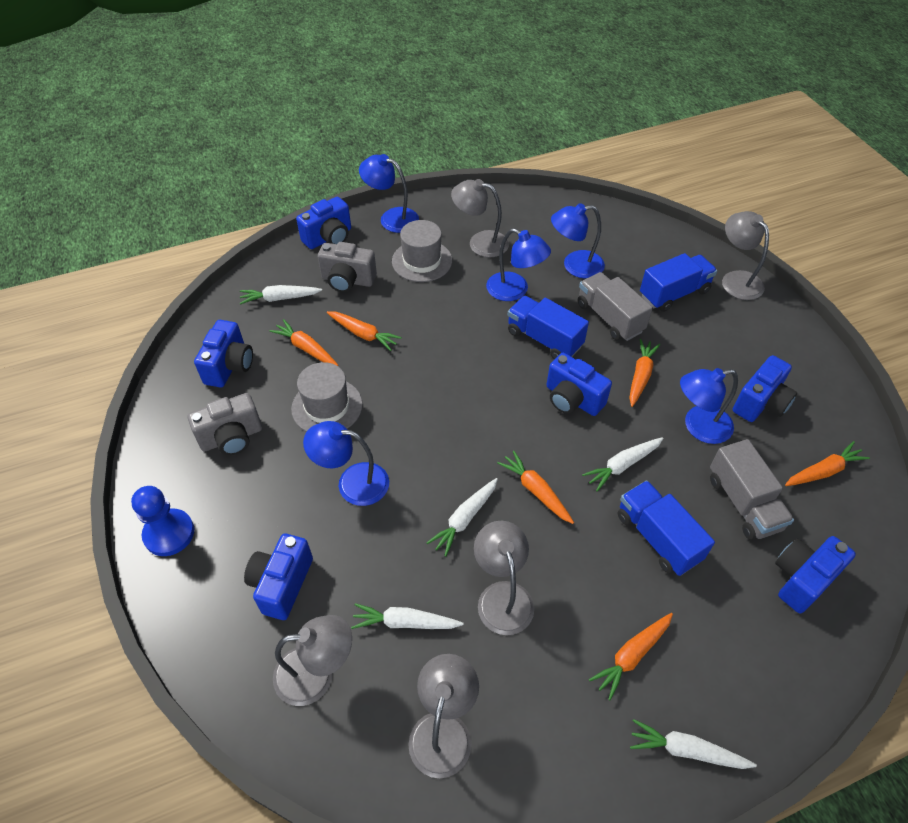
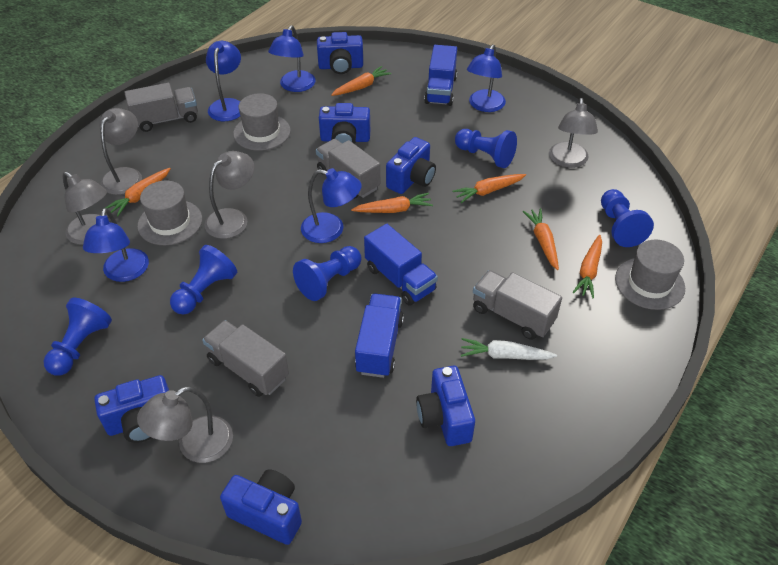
blue pawn: [131,486,194,556] = 1 -> [44,298,112,376] [170,245,237,315] [293,246,362,301] [455,129,517,168] [601,189,654,247] = 5
grey camera: [188,393,262,455] [318,242,377,292] = 2 -> none = 0
grey hat: [291,362,363,432] [392,220,452,282] = 2 -> [137,181,202,245] [233,93,291,151] [615,240,685,310] = 3
grey truck: [578,272,653,341] [710,439,794,540] = 2 -> [124,83,198,132] [202,320,289,397] [316,139,380,199] [473,270,562,340] = 4
white carrot: [240,285,322,305] [351,603,464,629] [426,478,498,557] [582,437,664,492] [630,719,757,769] = 5 -> [461,338,557,360] = 1

